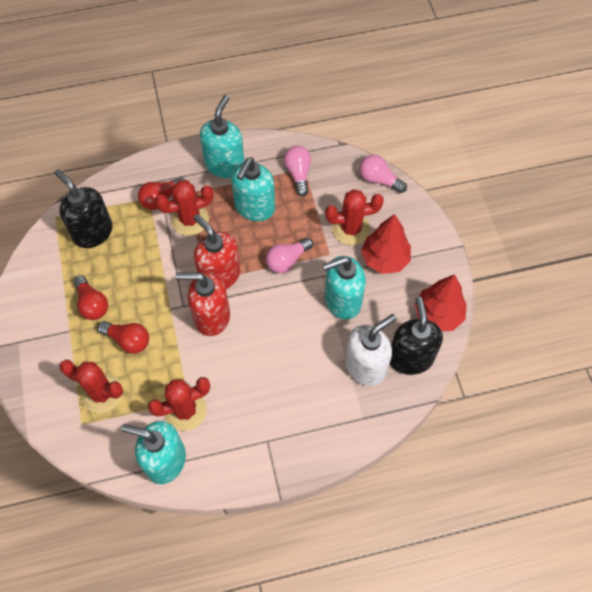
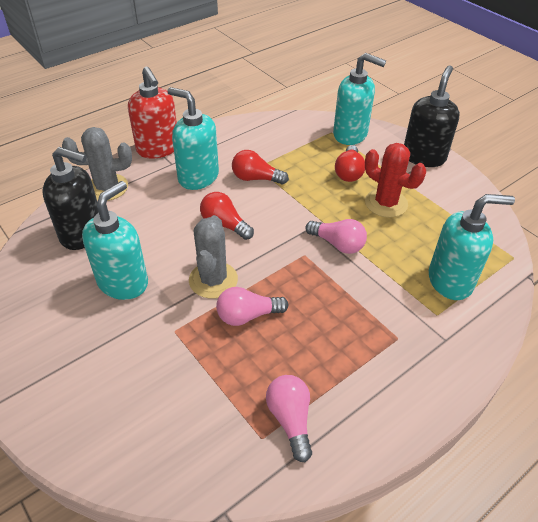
grey cactus: none = 0 -> [62,127,132,201] [189,215,238,299] = 2
red cactus: [59,360,123,413] [148,377,210,431] [155,180,213,236] [325,189,384,245] = 4 -> [365,143,426,218] = 1
red soap dispenser: [176,272,230,336] [193,214,240,289] = 2 -> [128,67,177,159] = 1
red tree: [361,214,411,274] [415,274,467,331] = 2 -> none = 0
white soap dispenser: [345,314,397,386] = 1 -> none = 0

